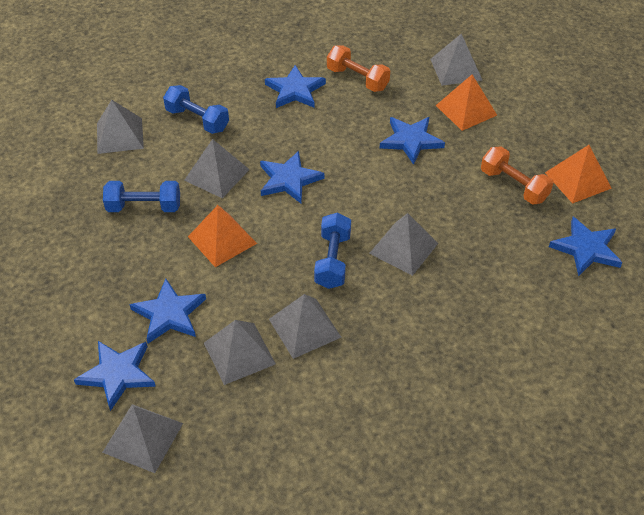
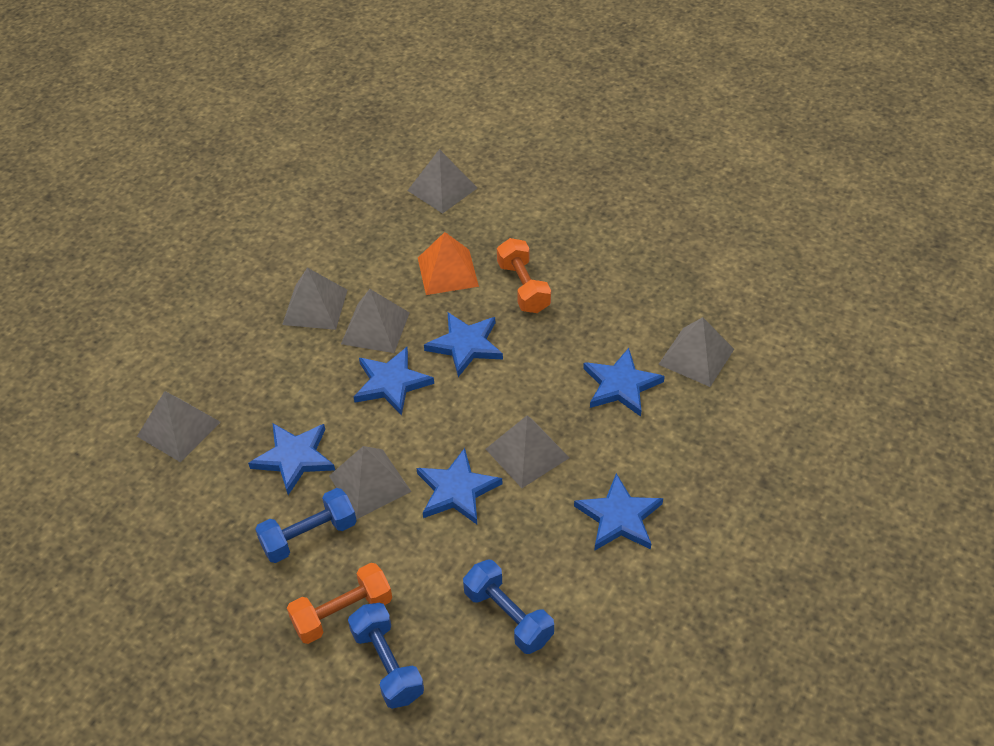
orange pyramid: [188,205,257,267] [436,75,497,131] [545,145,612,204] = 3 -> [418,232,479,295] = 1

